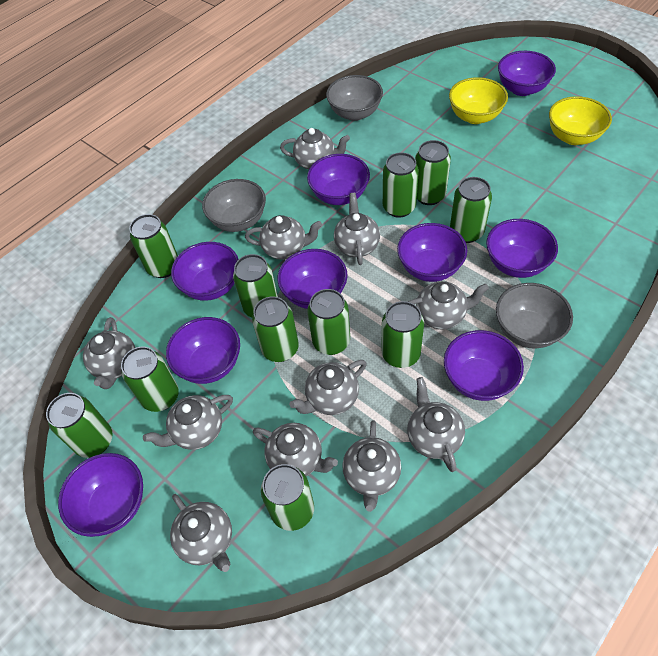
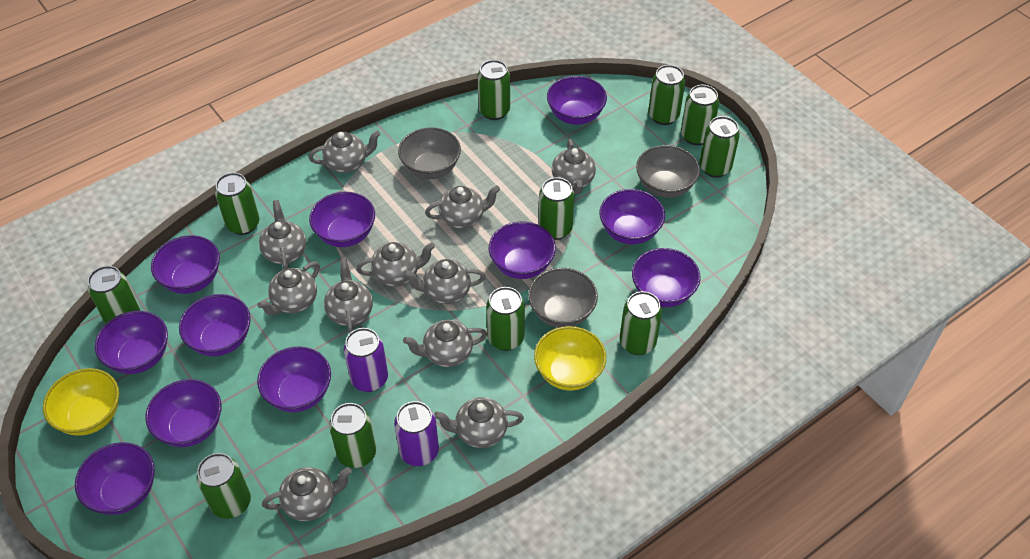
purple bowl: [58,453,143,537] [166,317,240,384] [171,242,239,301] [278,249,348,309] [307,154,370,205] [397,223,467,282] [444,330,524,401] [486,219,558,278] [498,51,556,96] = 9 -> [75,442,155,515] [95,311,168,374] [145,379,222,447] [151,235,220,294] [179,294,251,356] [257,347,331,412] [309,192,375,247] [489,222,556,279] [547,76,607,125] [599,189,665,245] [632,248,701,307] = 11
purple can: none = 0 -> [344,328,388,392] [394,401,439,466] = 2

